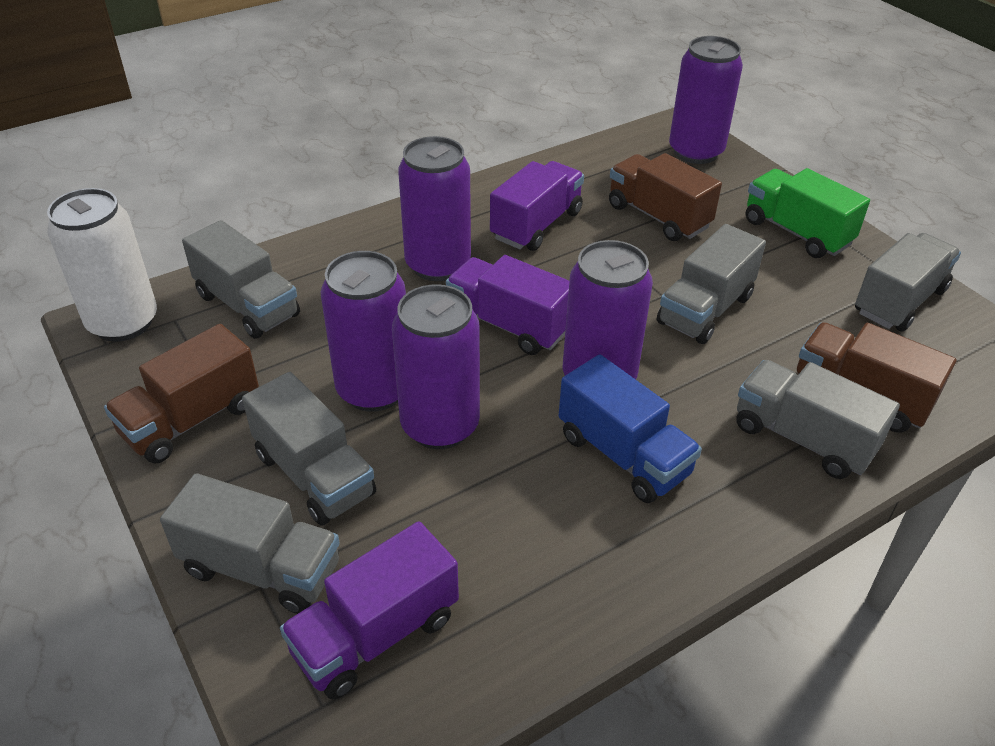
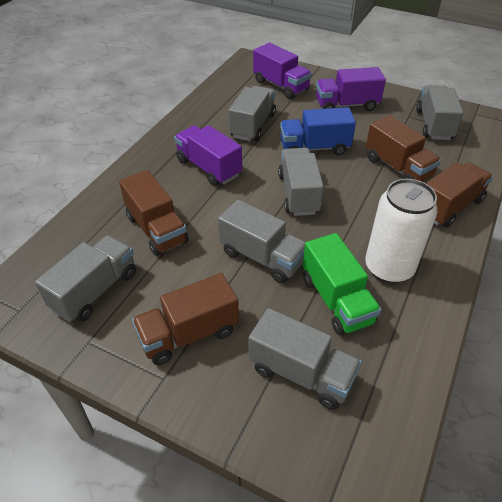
brown truck: [104,324,259,464] [609,153,722,241] [797,322,956,433] = 3 -> [119,170,189,256] [132,273,239,365] [366,115,441,182] [426,162,493,228] = 4
purple can: [321,251,406,412] [392,284,480,449] [398,136,471,281] [563,240,653,379] [669,36,743,164] = 5 -> none = 0

